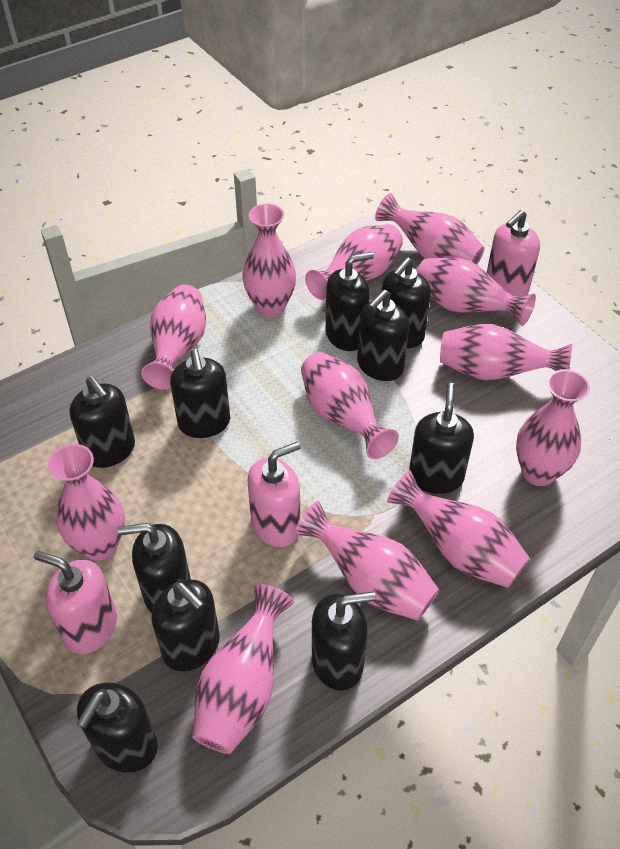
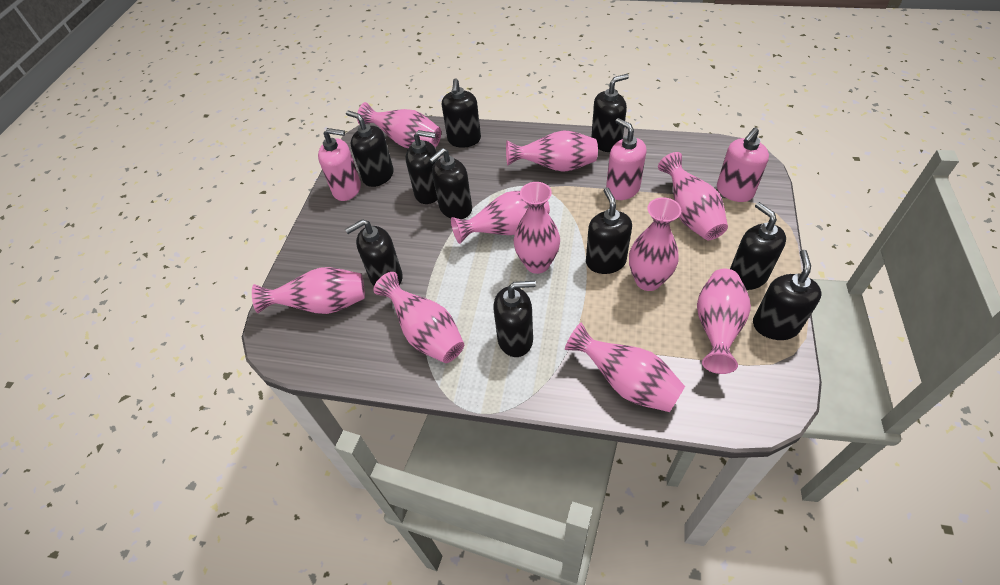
pink vase: [48,444,125,561] [141,285,206,389] [192,584,294,754] [242,204,296,317] [295,501,439,621] [301,352,399,459] [305,224,403,300] [375,193,484,265] [387,470,530,588] [417,258,536,326] [440,324,572,380] [516,369,590,486] = 12 -> [252,267,365,314] [357,102,441,148] [374,272,464,363] [451,191,550,244] [506,130,598,172] [514,182,560,274] [565,322,685,412] [629,197,681,291] [658,152,728,240] [697,269,751,374] = 10

